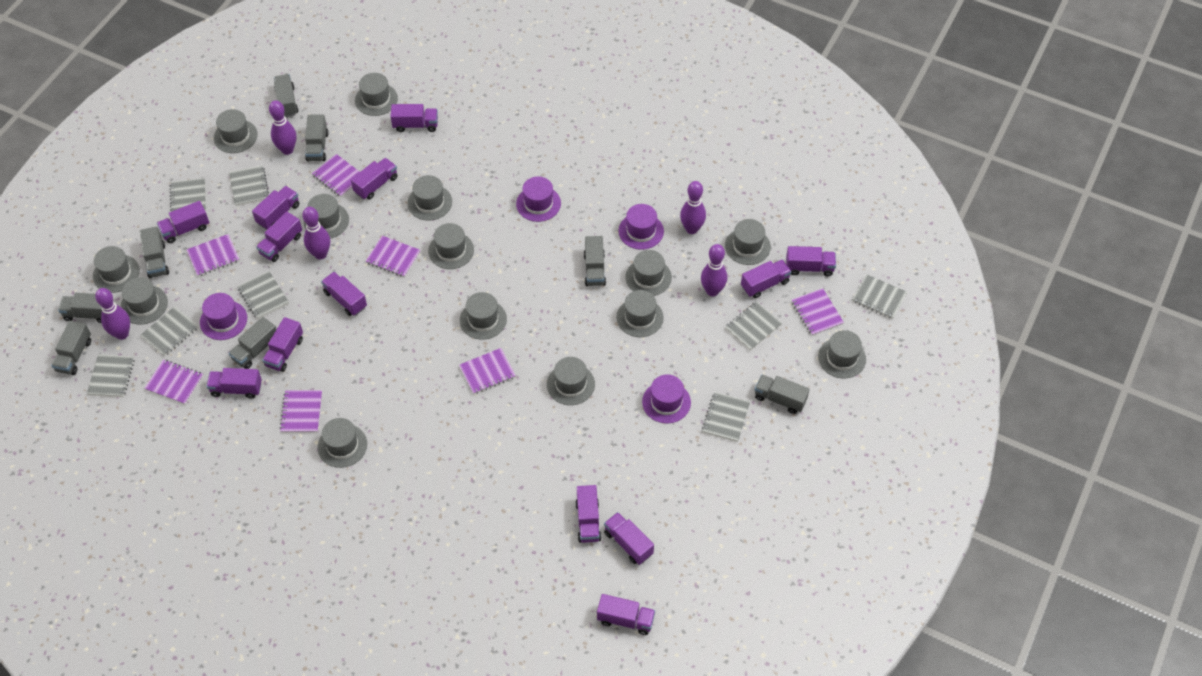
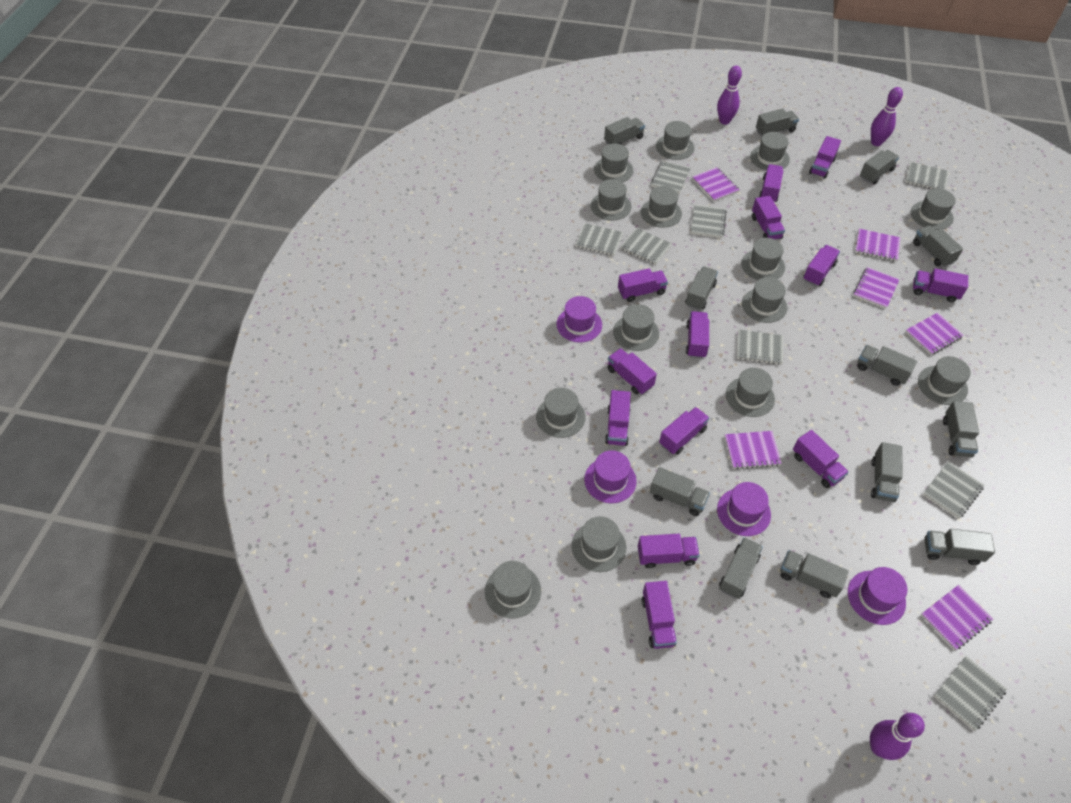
grey truck: [51,321,91,375] [58,293,102,323] [140,226,169,278] [229,317,276,369] [274,74,298,117] [305,114,329,162] [584,236,606,286] [755,375,810,414] = 8 -> [604,117,645,145] [650,467,710,516] [685,266,718,311] [719,537,763,599] [756,108,799,137] [780,550,849,598] [857,345,917,386] [860,150,899,184] [871,442,903,502] [913,225,963,267] [924,529,995,565] [943,401,979,458] = 12
purple bowling pin: [95,288,130,340] [269,100,296,155] [302,207,330,260] [680,181,706,234] [701,244,727,297] = 5 -> [717,66,742,125] [870,713,925,760] [871,87,903,146] = 3
purple notebook: [144,359,203,405] [186,234,240,276] [280,390,322,433] [312,154,360,197] [366,236,421,278] [459,348,516,394] [792,288,844,336] = 7 -> [692,167,739,202] [725,431,782,469] [853,267,900,309] [855,229,901,261] [906,313,964,355] [921,585,993,650] = 6

